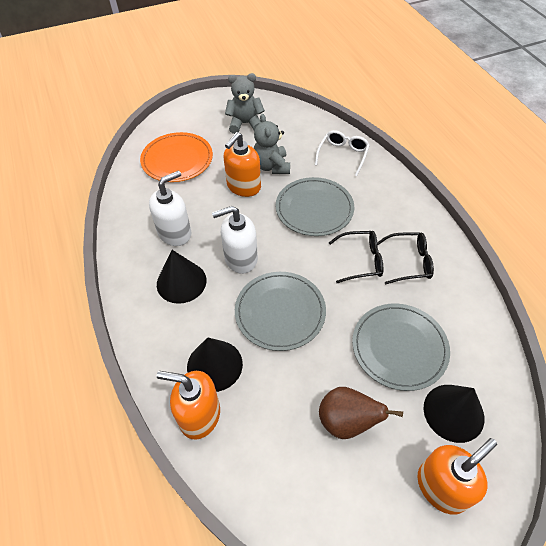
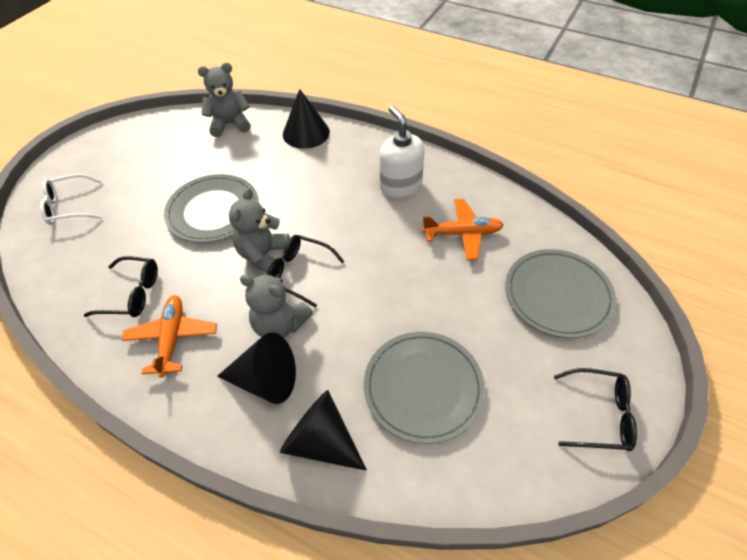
black glasses: [329,231,383,283] [377,232,434,284] = 2 -> [84,256,158,317] [267,235,345,308] [554,368,637,451] = 3
brown pear: [319,387,403,439] = 1 -> none = 0
grey teddy bear: [225,73,265,134] [254,114,290,174] = 2 -> [198,63,251,137] [229,188,290,273] [240,274,313,338] = 3
orange plane: none = 0 -> [122,295,217,378] [422,199,503,260] = 2
orange plate: [140,132,213,182] = 1 -> none = 0
orange soap dispenser: [157,371,220,440] [224,132,261,197] [417,438,497,515] = 3 -> none = 0
white soap dispenser: [149,170,191,246] [212,206,258,274] = 2 -> [379,106,425,198] = 1

